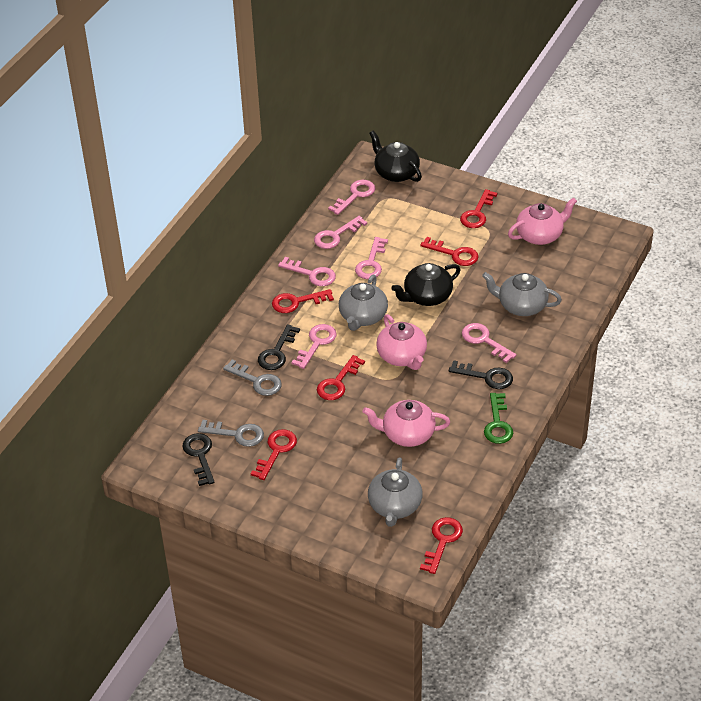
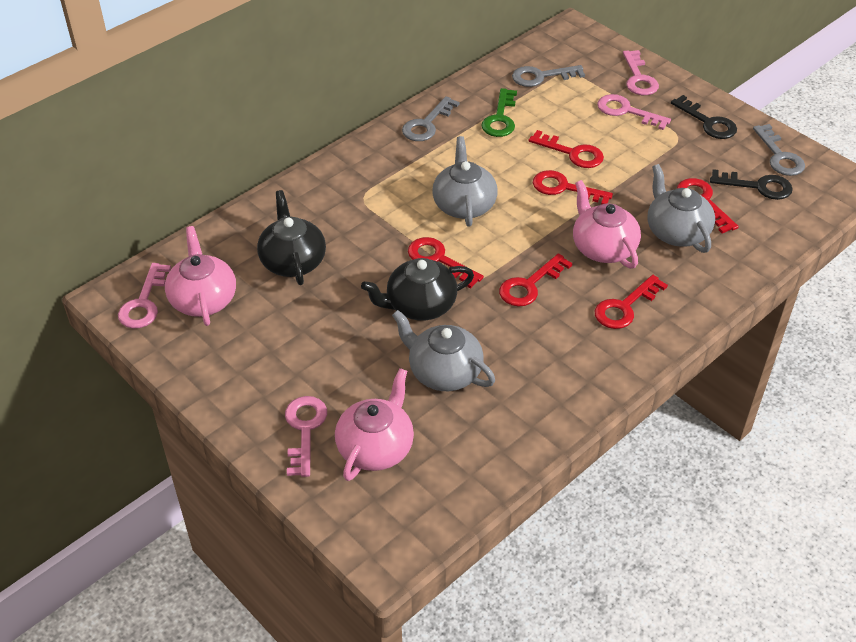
black key: [183,433,215,486] [258,324,300,370] [449,360,513,389] = 3 -> [671,95,737,139] [710,169,793,200] = 2
grey key: [198,420,264,447] [223,359,282,396] = 2 -> [402,96,460,141] [512,65,585,87] [753,124,805,176] = 3
pink key: [278,257,336,286] [291,324,337,369] [314,216,367,249] [328,180,375,215] [355,237,388,279] [462,323,517,363] = 6 -> [118,263,171,329] [285,396,327,477] [597,94,671,130] [623,50,659,95] = 4

